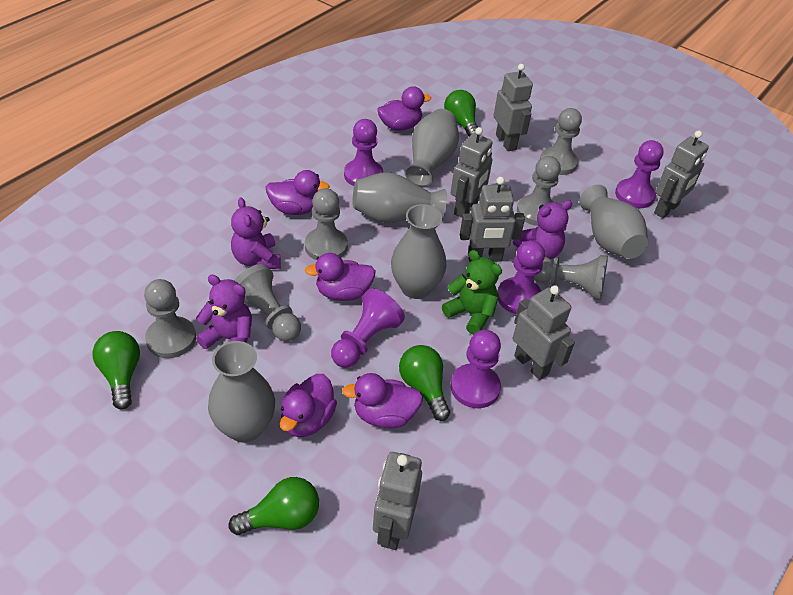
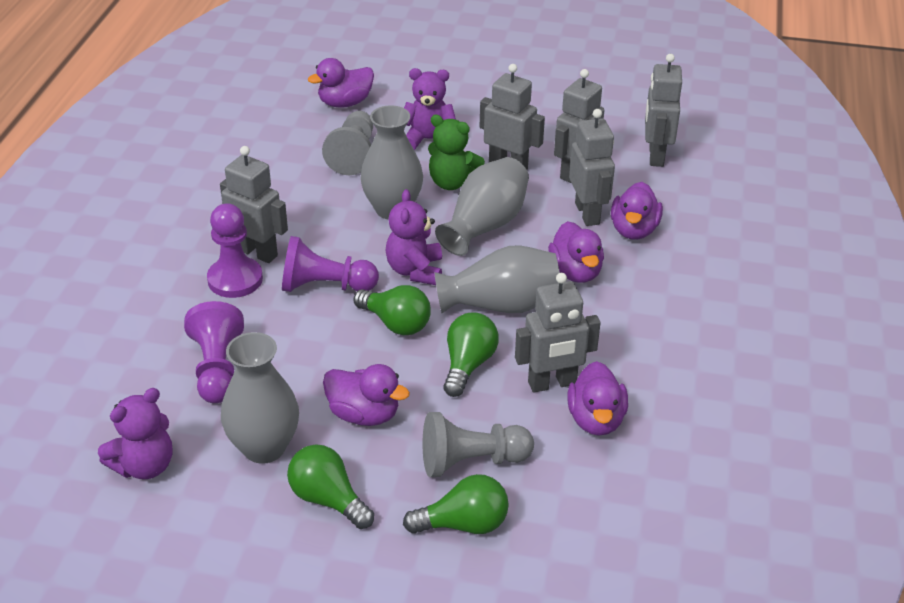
grey pawn: [144,279,196,358] [234,264,301,341] [305,188,348,260] [517,156,561,226] [534,255,608,300] [540,108,582,175] = 6 -> [322,111,373,175] [423,412,534,477] = 2
grey vase: [208,341,275,443] [352,172,447,223] [391,204,446,299] [405,109,459,187] [579,185,648,259] = 5 -> [221,332,299,464] [360,105,423,219] [434,245,560,313] [435,157,529,256] = 4
purple pawn: [331,288,405,368] [344,119,383,186] [451,330,501,408] [497,240,545,314] [615,140,664,208] = 5 -> [184,301,244,403] [207,203,263,298] [282,236,379,292] = 3

